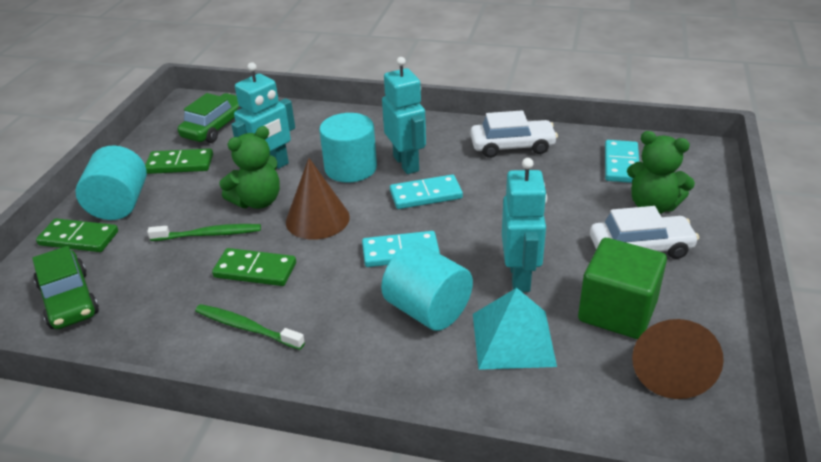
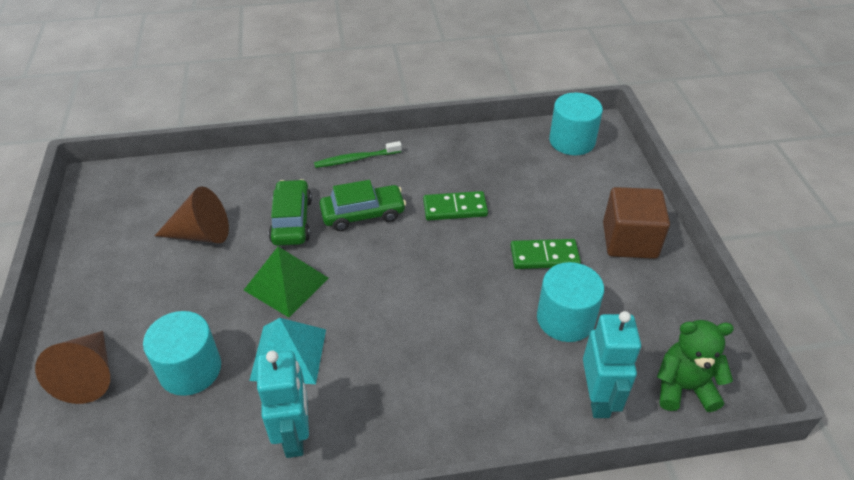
brown cube: none = 0 -> [603,187,670,259] = 1
green cube: [578,238,667,339] = 1 -> none = 0
green domino: [36,218,118,252] [145,148,213,174] [212,248,296,286] = 3 -> [423,191,488,221] [511,239,581,269] = 2
green pyramid: none = 0 -> [244,246,328,317] = 1
green teddy bear: [219,126,280,209] [627,131,695,214] = 2 -> [657,320,734,412] = 1
green toothbrush: [147,224,261,241] [195,304,305,350] = 2 -> [314,141,402,168] = 1
turquoise domino: [362,231,440,267] [390,175,463,209] [605,140,639,183] = 3 -> none = 0
turquoise robot: [231,62,295,169] [382,57,426,174] [502,158,547,292] = 3 -> [257,351,309,458] [583,311,641,418] = 2
white car: [470,110,558,158] [590,206,699,259] = 2 -> none = 0

